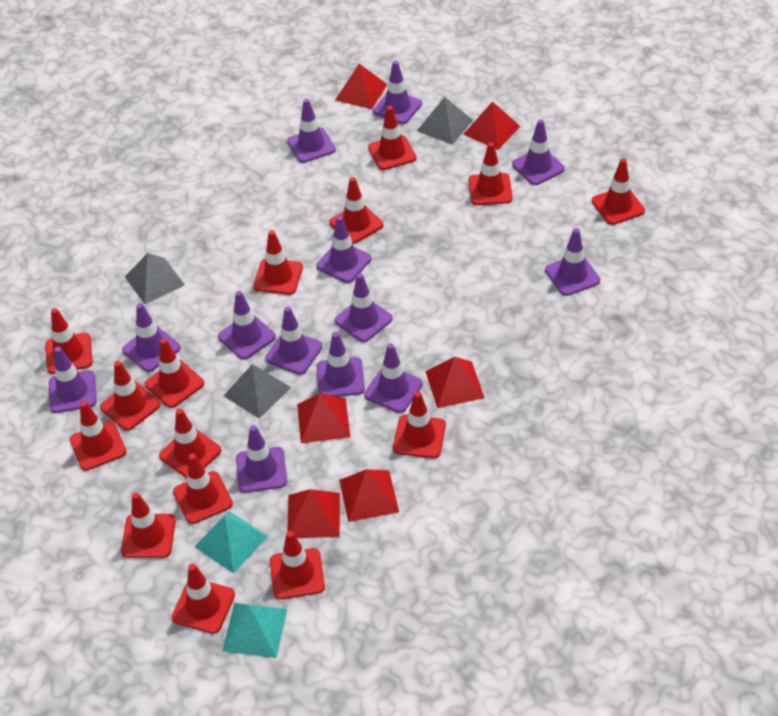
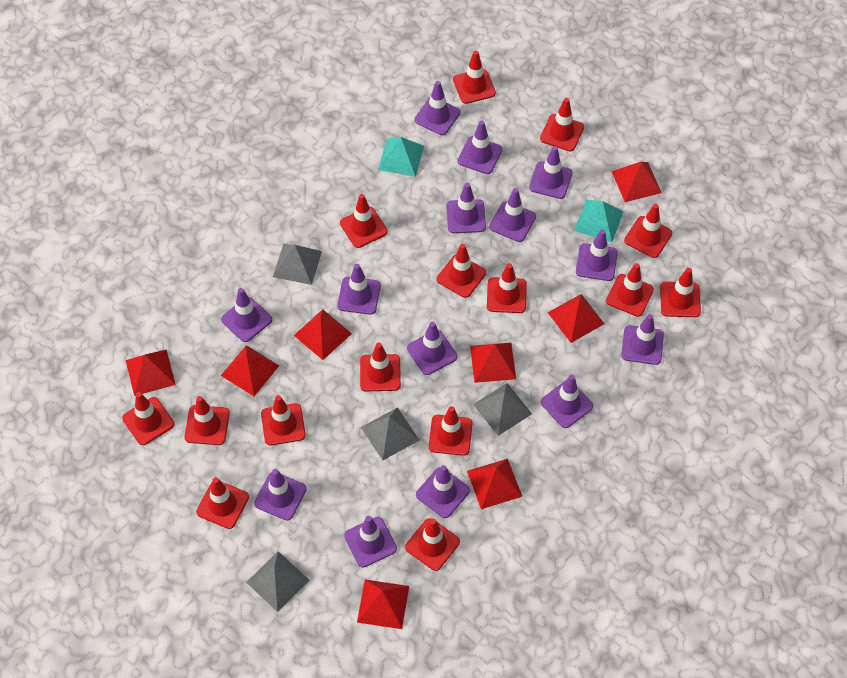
grey pyramid: [125,253,185,304] [224,364,291,419] [417,97,473,145] = 3 -> [246,551,309,612] [273,244,322,285] [361,407,419,461] [473,383,532,436] = 4
purple traffic cone: [49,347,97,413] [122,303,181,372] [218,291,276,360] [236,425,287,493] [265,306,322,375] [287,99,336,163] [316,216,371,283] [316,332,365,397] [335,273,393,342] [364,343,423,413] [373,61,422,124] [512,119,565,185] [545,228,600,296] = 13 -> [221,288,272,342] [254,469,307,520] [337,264,381,315] [344,516,397,567] [407,322,457,375] [415,81,460,135] [416,465,470,518] [446,183,486,233] [457,121,502,174] [489,188,536,242] [529,146,573,199] [541,375,593,428] [576,229,618,281] [621,314,664,365] = 14
red pyramid: [287,489,340,538] [297,393,350,443] [335,64,388,109] [339,469,399,522] [425,357,485,408] [463,101,521,150] = 6 -> [126,350,176,396] [221,345,279,396] [294,309,352,360] [357,580,409,629] [467,459,522,509] [470,343,516,383] [548,294,604,343] [612,162,662,202] = 8

